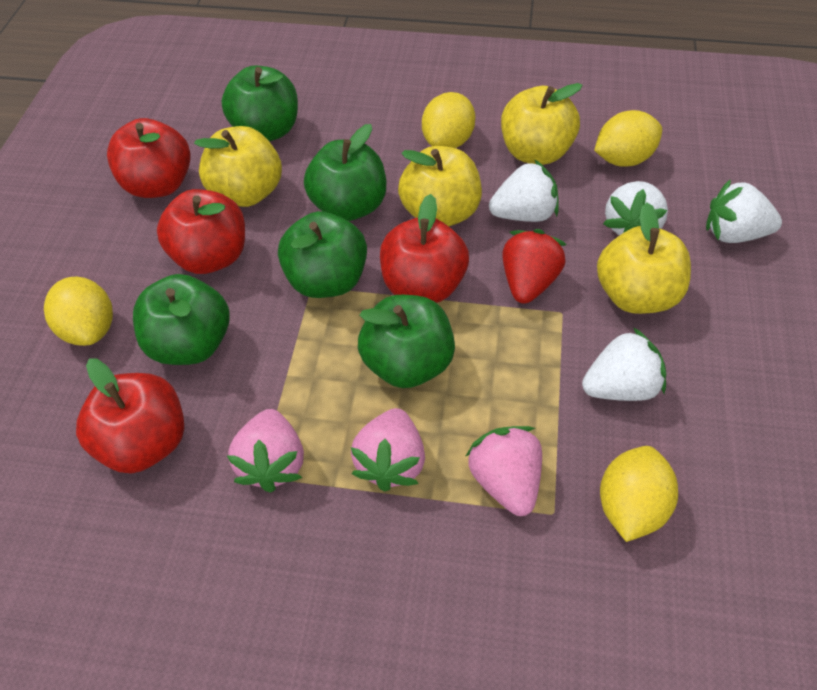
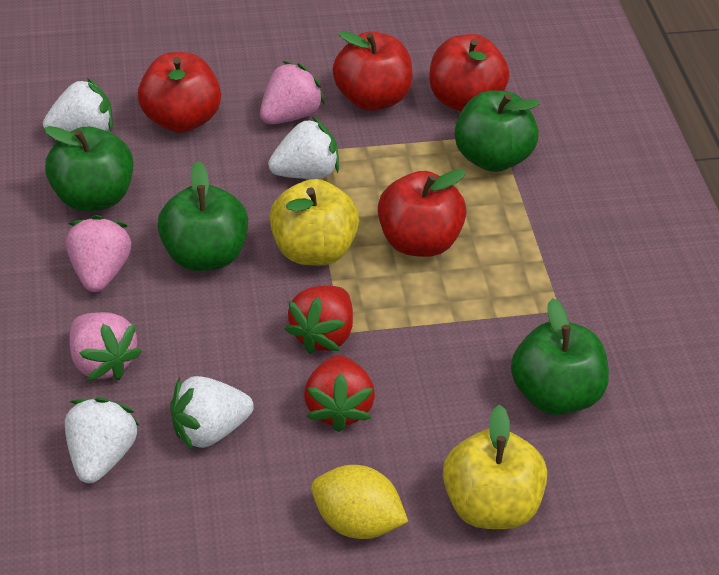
green apple: [133,274,229,365] [222,65,298,141] [278,211,367,298] [304,124,386,221] [358,295,455,388] = 5 -> [44,126,133,211] [157,161,248,271] [454,90,540,172] [511,298,609,415] = 4
red strawberry: [502,229,567,304] = 1 -> [285,286,353,354] [304,355,375,432] = 2
yellow apple: [194,126,282,207] [398,146,482,226] [501,83,583,165] [597,203,691,314] = 4 -> [270,179,359,266] [443,405,547,529] = 2
yellow lemon: [44,277,113,346] [422,92,475,148] [594,110,662,167] [600,446,678,542] = 4 -> [311,465,408,539] = 1

